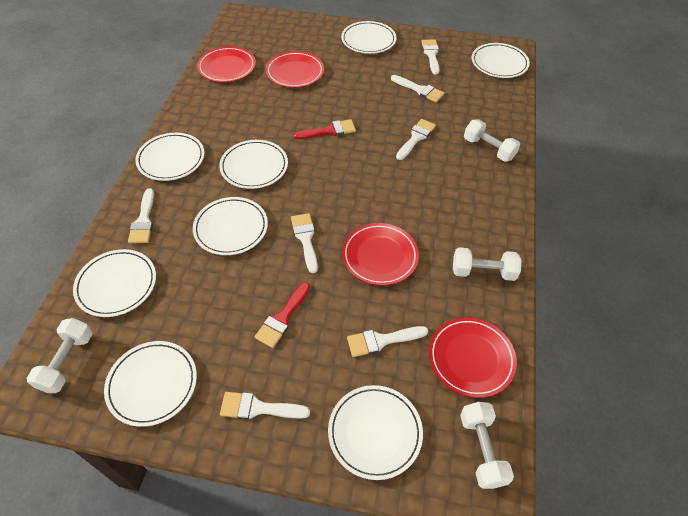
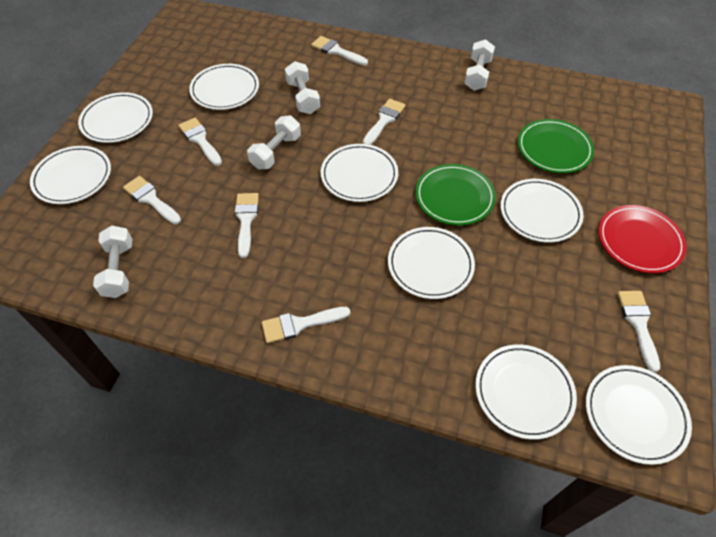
green plate: none = 0 -> [415,164,496,225] [518,119,594,173] = 2
red brush: [255,282,310,348] [294,119,356,139] = 2 -> none = 0
red plate: [197,46,256,82] [266,51,324,88] [342,223,419,286] [429,317,517,398] = 4 -> [599,205,686,273] = 1

